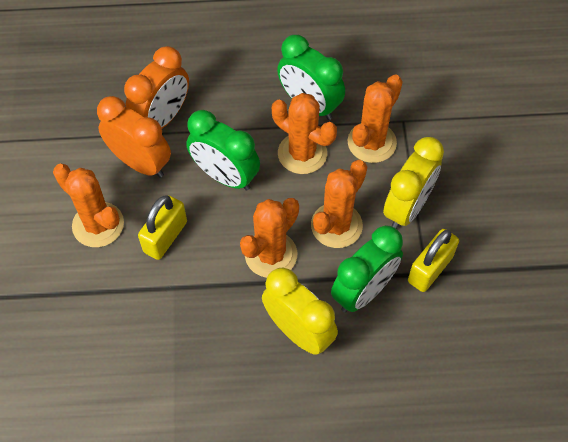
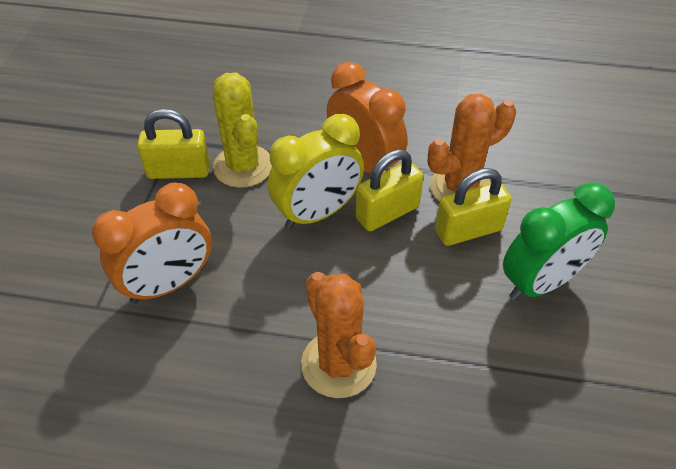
green clock: [186,110,260,191] [277,35,345,120] [331,225,403,313] = 3 -> [503,182,615,300] = 1
orange cactus: [53,164,124,247] [240,198,299,278] [272,93,337,174] [311,160,367,248] [348,75,403,163] = 5 -> [301,272,377,398] [427,94,516,202] = 2
yellow cactus: none = 0 -> [213,73,272,188] = 1
yellow clock: [262,268,338,355] [383,137,444,229] = 2 -> [268,114,364,229] = 1
yellow padlock: [138,195,187,260] [408,229,459,292] = 2 -> [137,109,210,179] [355,149,424,231] [435,168,512,246] = 3

